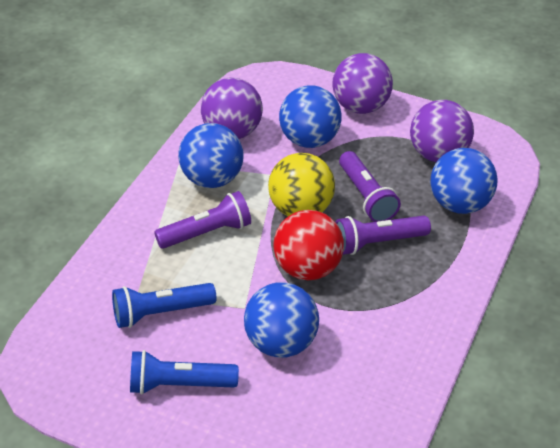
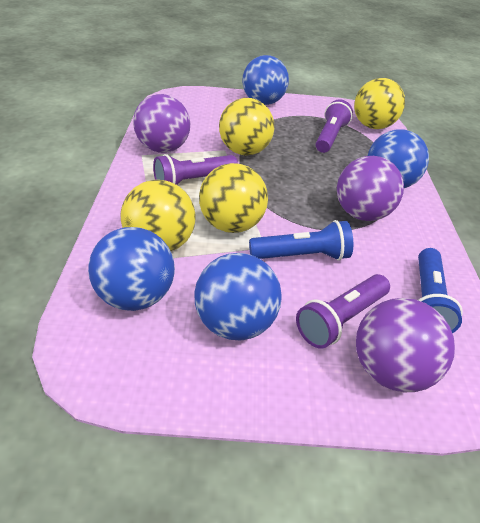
red ball: [274,210,344,280] = 1 -> none = 0
yellow ball: [268,153,335,216] = 1 -> [121,180,195,251] [199,163,268,233] [219,98,274,156] [354,78,405,129] = 4

